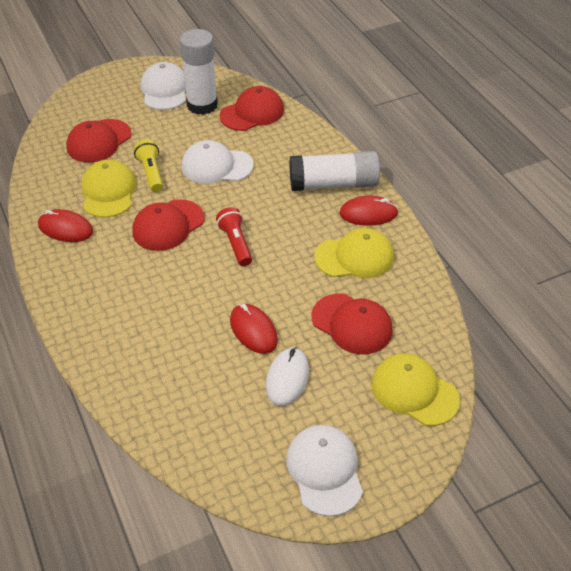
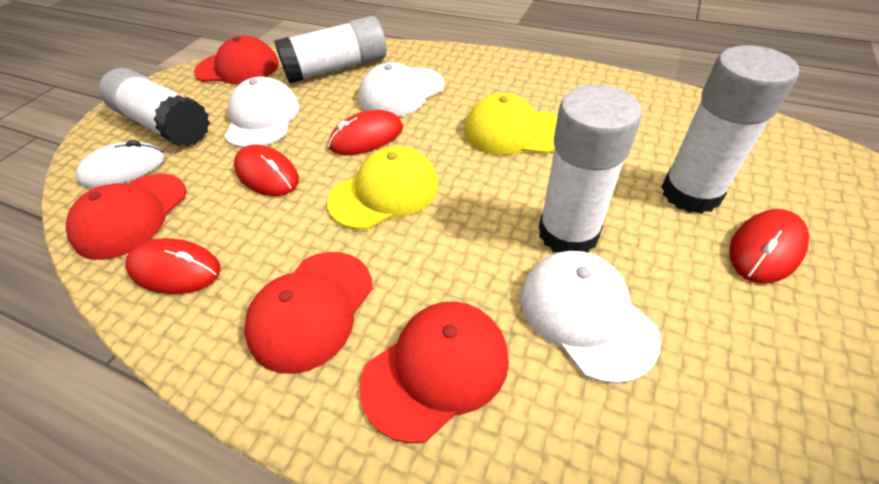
red flashlight: [216,207,252,266] = 1 -> none = 0
red mouse: [38,209,93,242] [230,304,278,354] [339,196,398,226] = 3 -> [125,238,221,294] [234,145,299,196] [328,110,403,155] [729,209,809,283] = 4
white glue stick: [180,29,218,115] [289,151,380,191] = 2 -> [99,68,210,147] [274,16,387,83] [539,85,642,253] [661,45,799,214] = 4
yellow cap: [82,160,136,218] [314,228,394,278] [371,354,460,426] = 3 -> [327,146,439,230] [464,93,558,155] = 2
yellow flashlight: [134,139,163,192] = 1 -> none = 0

